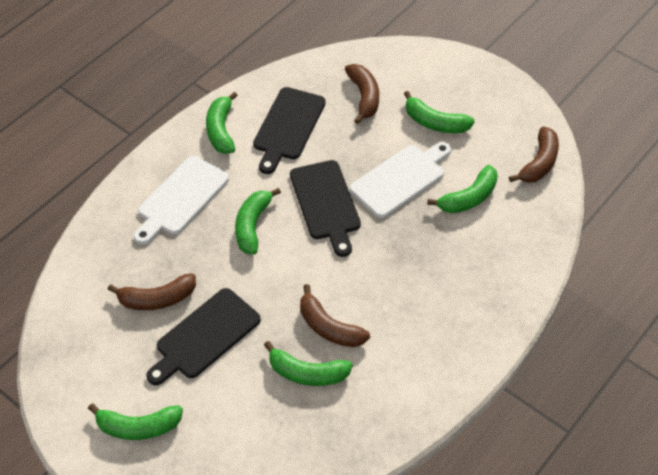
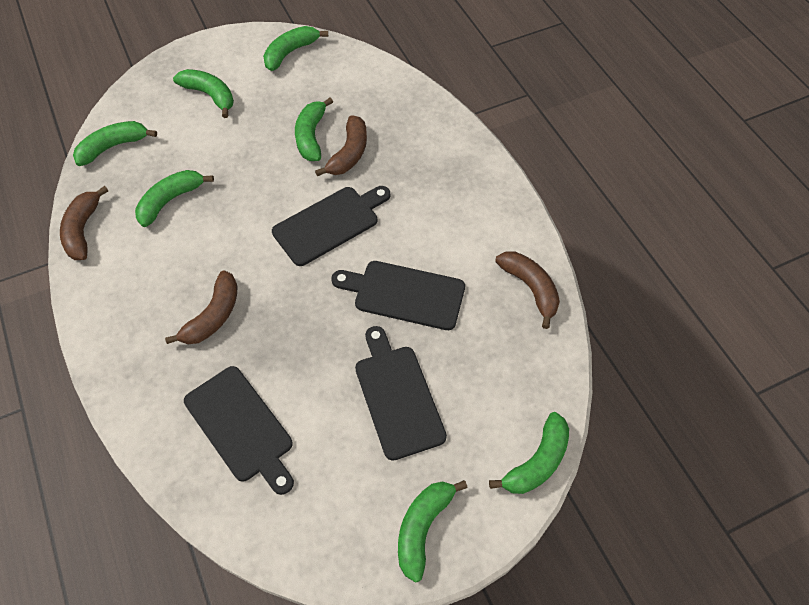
black cutting board: [146,288,261,385] [253,87,326,174] [290,160,361,257] = 3 -> [184,366,294,495] [272,186,390,266] [331,261,465,330] [355,326,447,461] = 4
green banana: [88,403,183,440] [206,92,238,154] [235,188,281,255] [264,341,353,386] [404,91,475,133] [427,165,498,213] = 6 -> [73,121,157,166] [135,170,214,227] [173,69,234,118] [263,26,328,71] [295,98,333,161] [398,480,468,583] [489,412,569,494] = 7
white cutting board: [134,156,229,245] [350,142,451,218] = 2 -> none = 0

